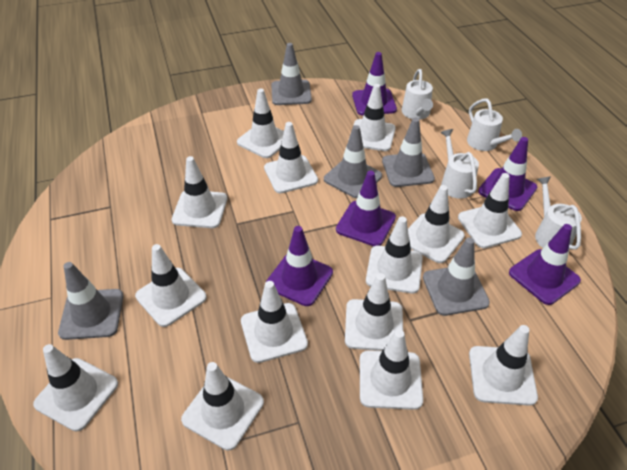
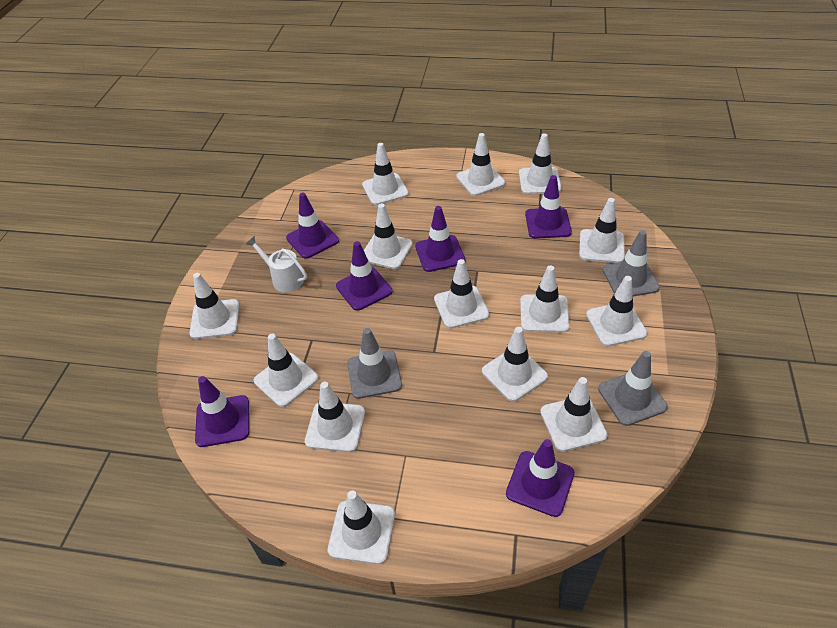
grey traffic cone: [58,262,123,340] [271,43,312,105] [324,125,382,198] [382,118,435,187] [423,237,490,316] = 5 -> [347,328,402,399] [598,351,668,426] [603,230,660,297] = 3
purple traffic cone: [266,226,333,306] [336,171,396,246] [352,52,397,115] [478,137,537,211] [509,224,581,305] = 5 -> [195,376,249,447] [286,193,339,259] [336,241,393,311] [415,206,465,272] [506,439,575,517] [525,175,572,239] = 6
white watering can: [402,69,433,120] [441,129,479,199] [467,99,522,151] [535,176,582,250] = 4 -> [246,236,307,292] = 1

